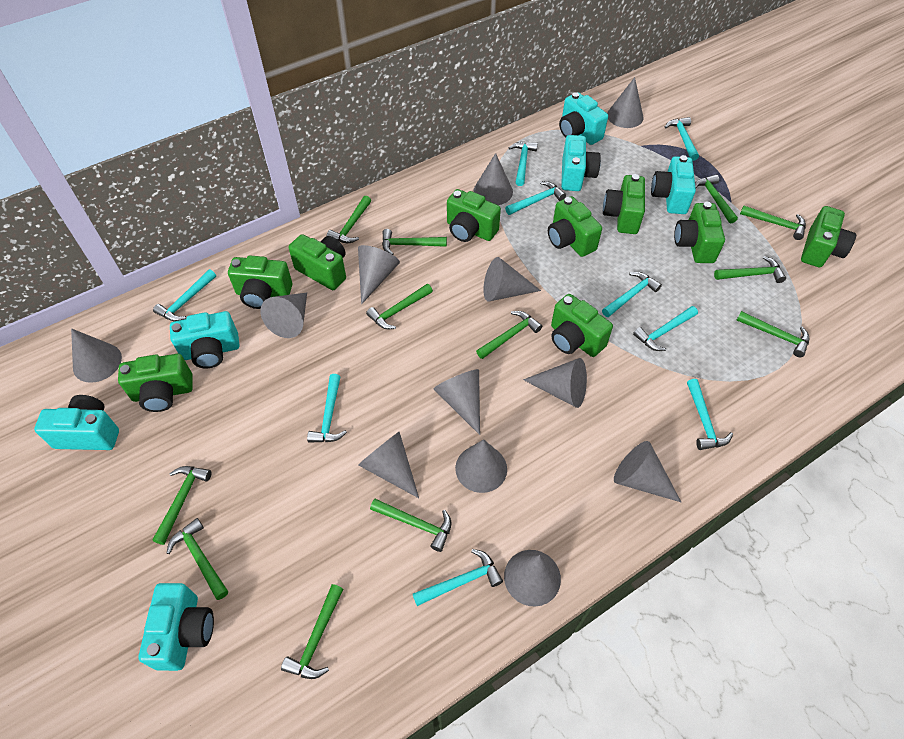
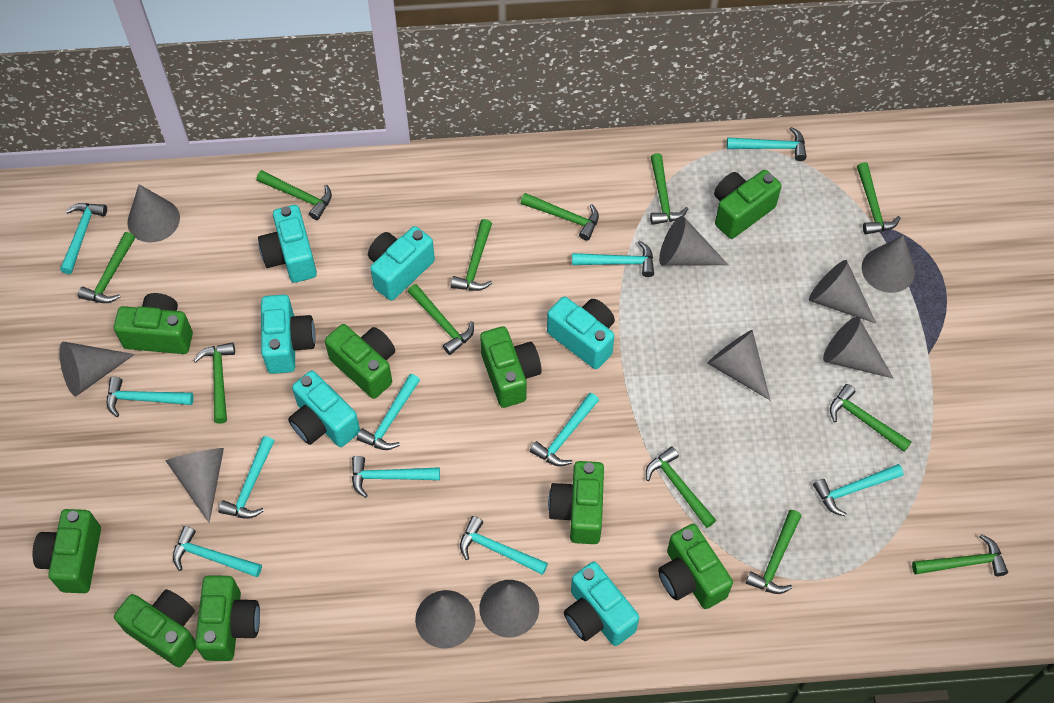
grey cone: [71,328,122,383] [260,293,307,338] [358,245,400,304] [358,432,419,498] [434,369,480,435] [455,439,507,493] [473,153,513,205] [483,257,541,301] [504,550,561,607] [523,358,587,408] [607,77,643,128] [614,441,681,502] = 12 -> [59,342,135,396] [127,184,180,242] [166,448,224,523] [415,590,476,649] [479,580,539,637] [659,216,728,266] [707,330,770,400] [809,260,876,323] [823,317,893,378] [862,235,915,293] = 10
turquoise hammer: [153,269,216,321] [307,374,347,443] [413,549,503,606] [505,181,566,215] [509,142,538,186] [602,272,662,317] [633,306,698,351] [665,117,699,161] [687,379,733,450] = 9 -> [60,203,107,274] [107,377,194,417] [173,526,262,577] [218,436,274,519] [352,456,440,498] [357,374,420,450] [460,516,548,575] [530,393,599,466] [572,240,654,277] [727,127,807,161] [813,464,904,517] = 11

